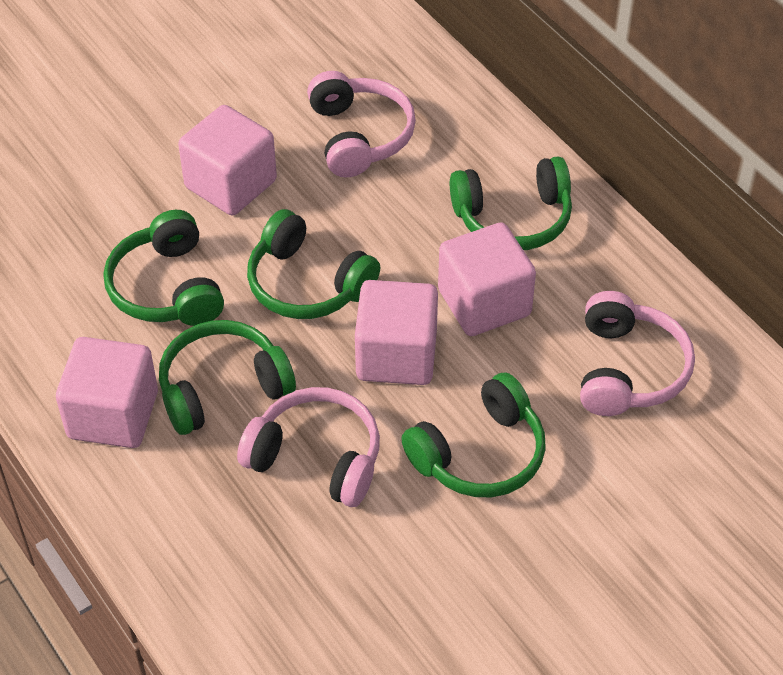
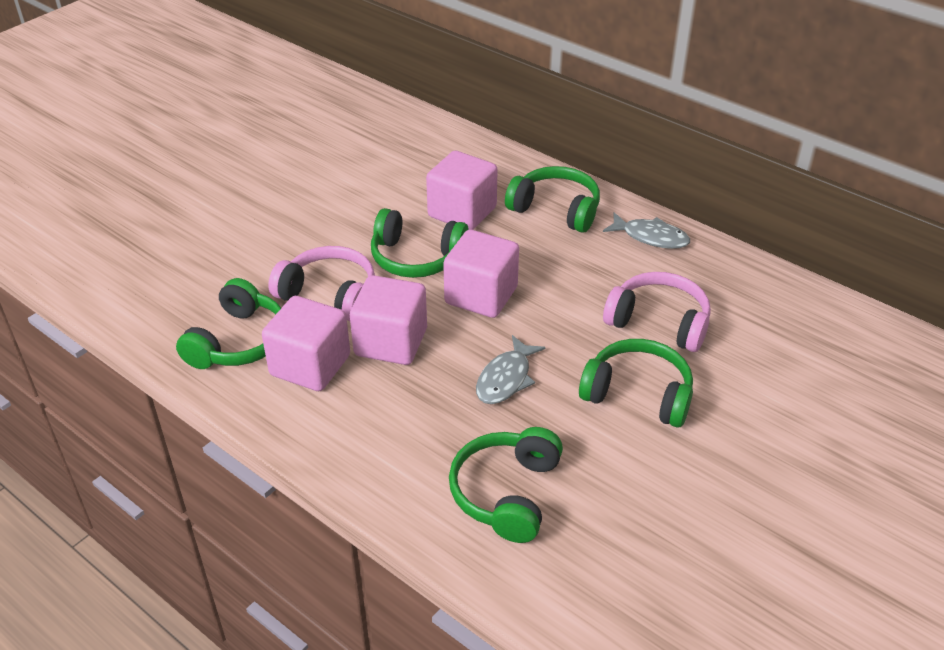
grey fish: none = 0 -> [476,335,545,404] [603,212,690,249] = 2
pink headphones: [237,387,380,507] [307,71,416,177] [580,291,695,416] = 3 -> [268,246,375,321] [603,272,711,352] = 2

